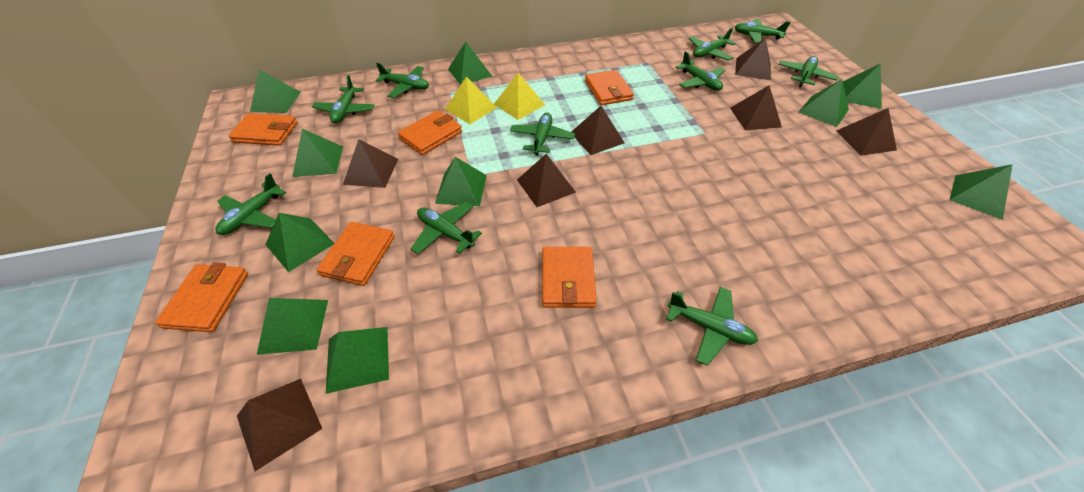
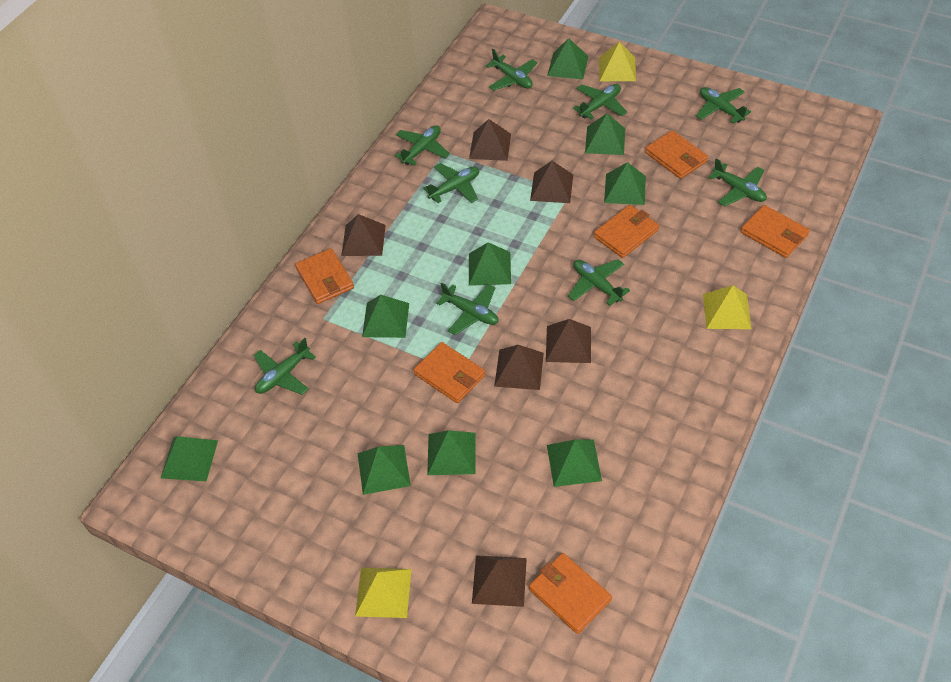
brown pyramid: [237,379,322,471] [343,139,398,188] [517,154,576,207] [572,106,624,155] [730,85,782,130] [735,38,771,80] [836,108,897,156] = 7 -> [341,214,386,256] [469,119,511,161] [472,555,527,607] [494,345,544,390] [530,161,573,203] [546,319,591,363] = 6
green plane: [215,173,286,235] [312,75,375,123] [375,63,429,98] [411,202,482,254] [510,113,575,156] [666,287,758,366] [675,51,725,91] [688,28,736,61] [735,19,791,43] [778,56,839,87] = 10 -> [254,338,316,395] [394,125,450,166] [423,163,479,203] [436,283,499,335] [486,49,538,91] [568,259,630,306] [573,84,627,120] [696,87,751,124] [708,158,767,206] = 9
green pyramid: [250,70,301,113] [257,298,328,355] [265,213,335,272] [292,129,343,177] [326,327,389,394] [435,157,487,206] [448,42,492,85] [798,79,849,127] [843,63,882,109] [950,164,1013,220] = 10 -> [161,436,218,482] [357,445,411,495] [362,295,409,338] [427,430,475,475] [469,242,511,286] [547,38,589,80] [547,439,602,487] [585,113,625,155] [604,162,646,205] = 9
yellow pyramid: [445,76,497,124] [494,73,545,120] = 2 -> [355,568,411,618] [599,41,636,81] [703,285,751,329] = 3

